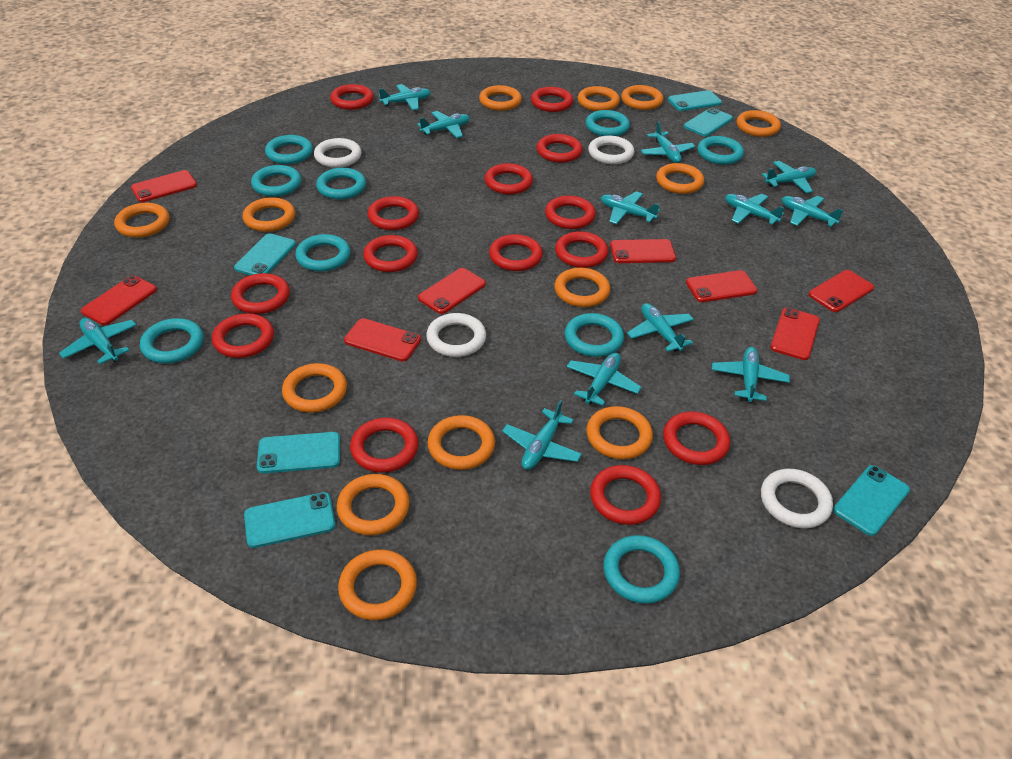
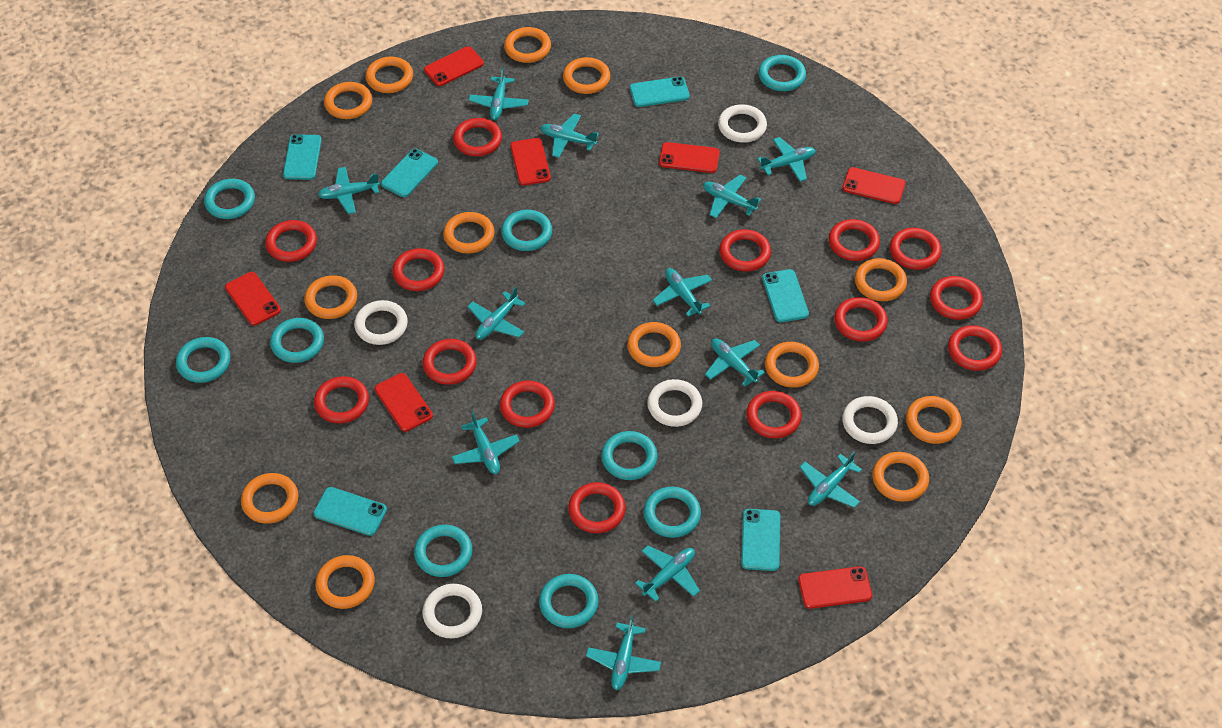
red phone: [81,275,157,325] [131,170,197,202] [344,318,421,361] [418,268,486,314] [610,239,676,263] [686,270,757,302] [770,308,820,360] [808,270,874,312] = 8 -> [225,272,281,326] [374,373,433,432] [424,46,484,86] [510,138,551,186] [659,142,720,173] [798,566,872,609] [842,167,906,204] = 7
white ring: [314,138,362,168] [426,313,486,357] [588,136,634,164] [761,469,833,528] = 4 -> [354,300,408,345] [422,584,482,638] [647,379,702,427] [718,104,767,143] [842,396,898,444] = 5

